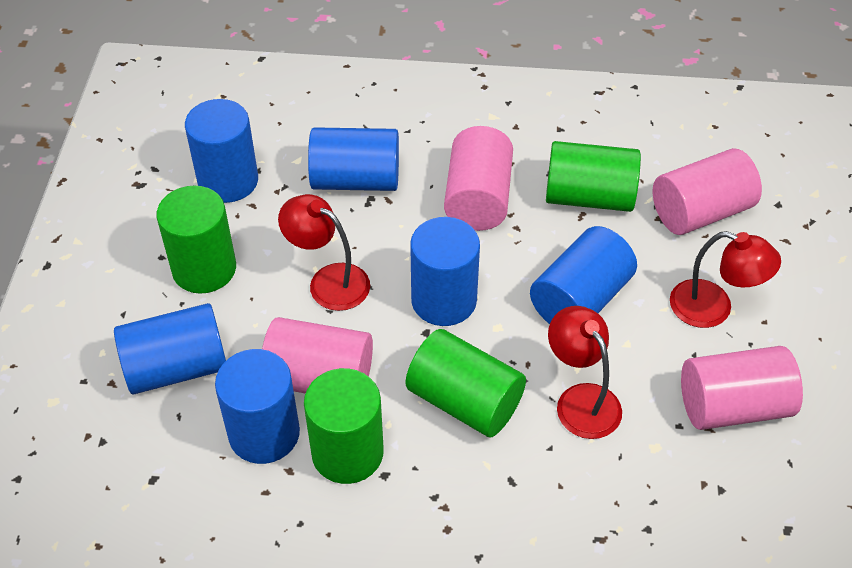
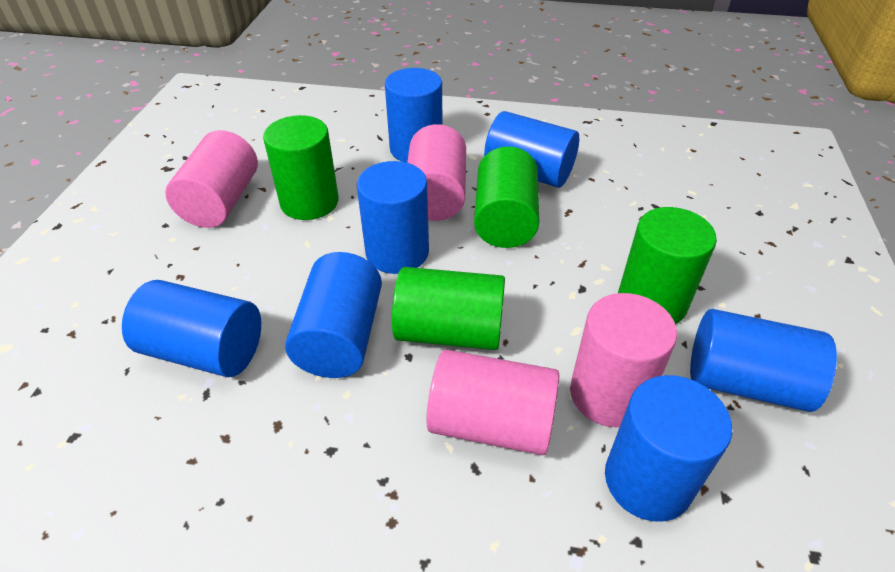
blue cylinder: [114,303,226,394] [185,99,258,203] [215,349,300,464] [308,127,399,191] [410,217,480,326] [530,226,637,324] = 6 -> [122,280,261,377] [285,252,382,378] [357,161,429,274] [385,68,442,163] [484,111,579,188] [605,375,732,522] [690,309,837,412] = 7
red lamp: [278,194,370,311] [548,306,622,439] [670,231,781,328] = 3 -> none = 0

